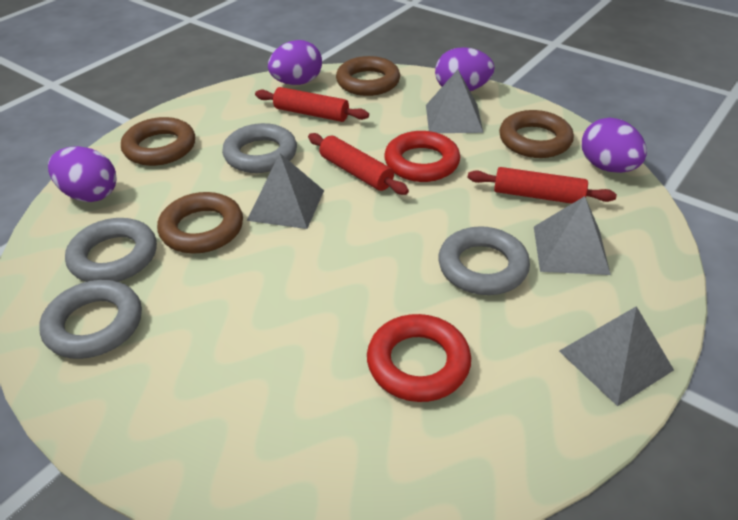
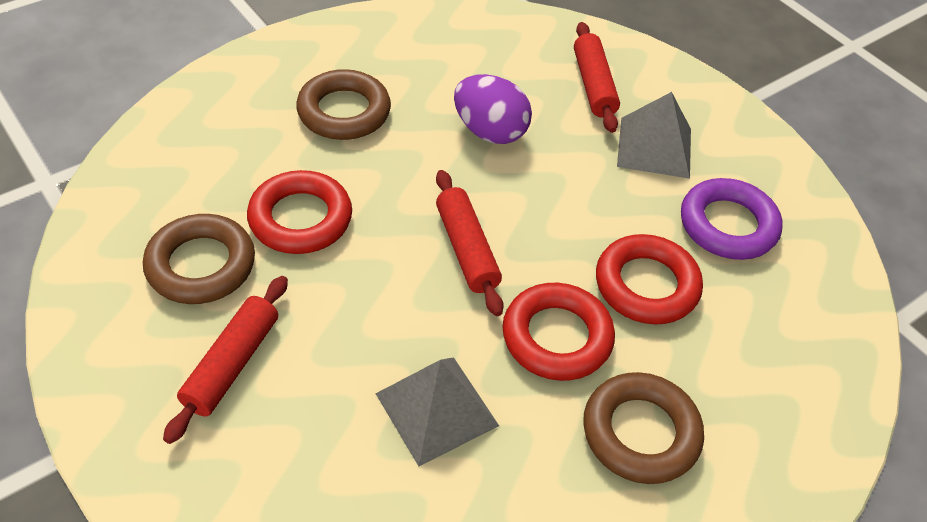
brown ring: [121,117,195,166] [157,192,243,254] [336,56,400,96] [499,110,574,158] = 4 -> [143,214,255,304] [296,69,391,140] [583,372,704,484] = 3
grey pyramid: [247,153,324,229] [426,70,483,133] [534,196,611,275] [559,306,674,406] = 4 -> [376,357,499,466] [617,92,691,179] = 2
grey ring: [39,280,142,359] [65,218,157,282] [222,123,297,173] [438,226,530,295] = 4 -> none = 0
purple egg: [48,146,116,202] [268,40,322,85] [435,47,495,91] [582,118,647,173] = 4 -> [454,74,532,144] = 1
purple ring: none = 0 -> [681,178,782,260] = 1
red ring: [367,314,471,402] [384,131,460,182] = 2 -> [247,170,352,254] [502,283,615,381] [596,234,703,325] = 3

